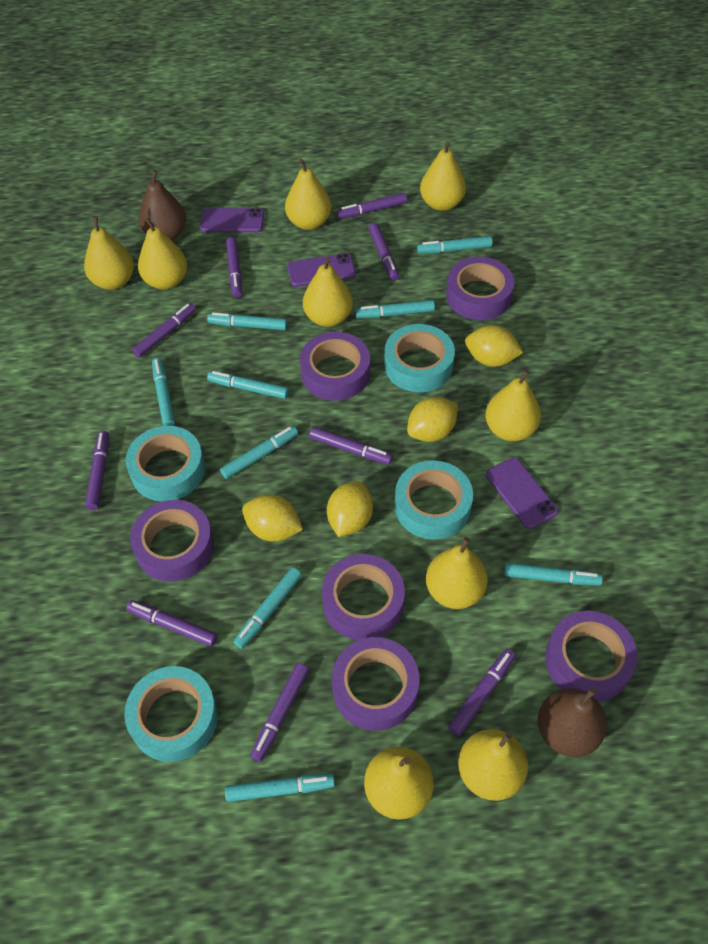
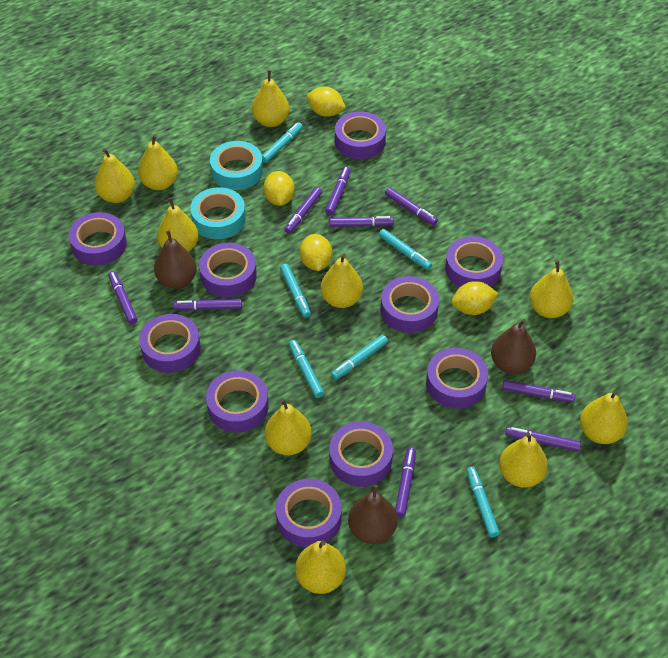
brown pear: [139,170,186,240] [538,688,607,757] = 2 -> [154,230,197,289] [348,485,398,544] [491,319,536,374] = 3
purple phone: [200,208,264,232] [287,253,356,287] [486,458,558,529] = 3 -> none = 0
purple tape: [130,500,214,582] [300,332,370,401] [322,554,405,640] [332,637,420,731] [446,257,514,320] [545,611,638,702] = 6 -> [68,212,127,266] [139,314,201,373] [199,243,257,298] [206,370,269,433] [276,479,342,548] [329,421,393,487] [335,111,386,159] [381,276,439,333] [426,348,488,409] [445,236,503,287] = 10
turquoise marker: [152,358,175,426] [207,312,287,330] [207,371,289,399] [220,426,298,479] [225,773,335,802] [234,567,302,649] [356,300,435,318] [417,236,493,254] [504,563,603,586] = 9 -> [262,123,303,163] [280,264,311,318] [289,340,324,398] [331,335,388,380] [379,229,432,270] [466,467,500,537] = 6
turquoise tape: [124,666,218,762] [126,426,205,502] [384,324,455,392] [395,460,473,540] = 4 -> [190,187,246,239] [210,141,263,190] = 2
yellow pear: [84,216,134,290] [138,217,187,290] [285,158,331,230] [303,257,353,327] [364,747,434,820] [420,141,466,211] [426,537,488,609] [458,729,528,801] [485,369,541,441] = 9 -> [95,148,135,203] [138,134,178,190] [157,197,199,252] [252,70,289,127] [265,399,312,455] [295,540,346,594] [320,254,363,308] [499,432,548,488] [530,260,573,318] [580,391,628,444] = 10

